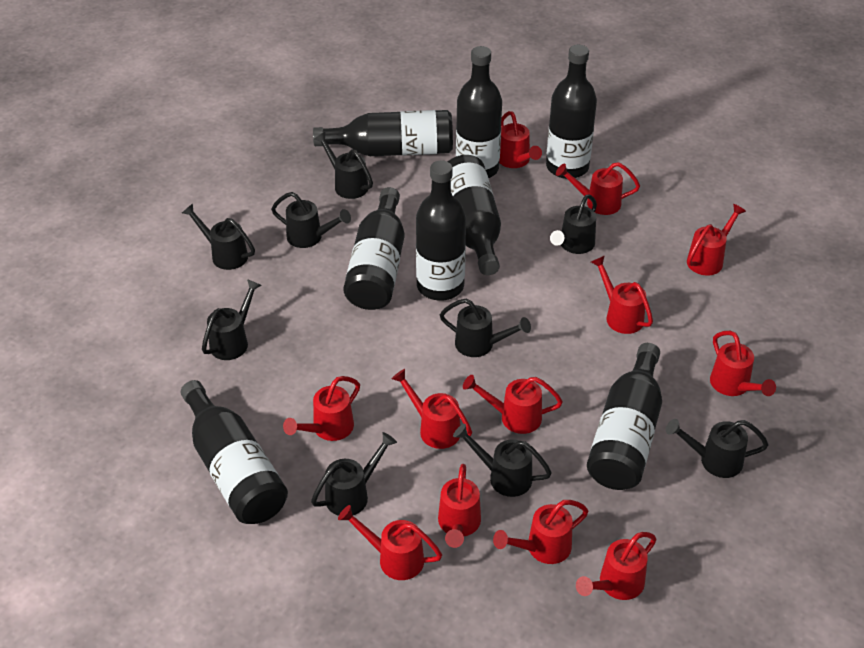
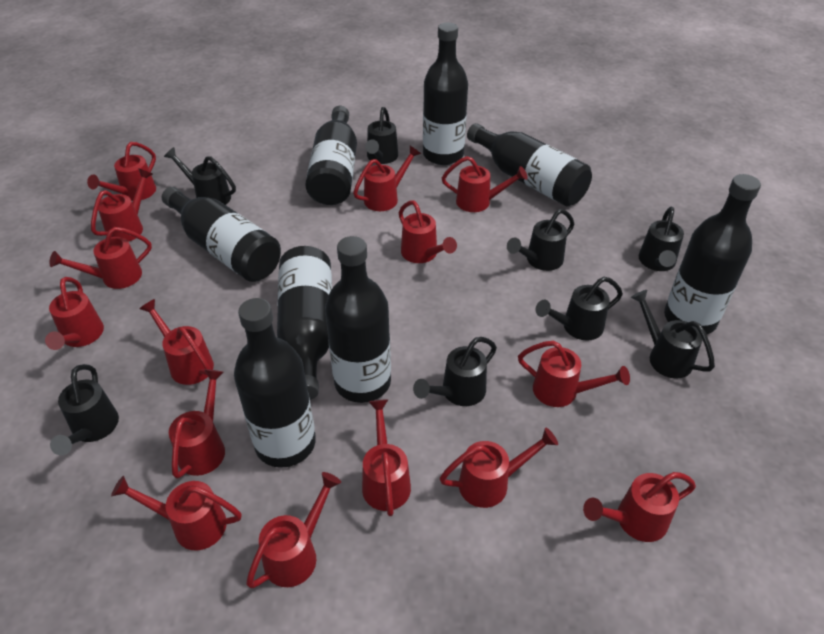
black watering can: [182,203,255,270] [202,279,262,360] [271,192,351,248] [311,432,397,516] [314,132,373,199] [440,298,531,357] [453,424,552,497] [550,194,597,254] [666,419,768,478] = 9 -> [50,364,119,455] [164,147,236,205] [365,107,398,164] [413,337,497,406] [507,209,574,271] [536,277,623,341] [631,290,715,378] [638,207,684,271] = 8
red watering can: [283,376,360,441] [338,505,442,580] [391,369,472,449] [438,464,481,548] [463,375,563,434] [493,500,588,564] [499,111,542,168] [556,162,640,215] [576,532,656,600] [591,255,653,334] [687,204,746,275] [710,331,776,396] = 12 -> [45,277,104,350] [49,227,152,289] [87,142,156,201] [91,168,153,242] [111,476,242,550] [139,299,214,385] [169,369,225,479] [246,472,341,588] [353,146,421,211] [362,399,411,516] [399,201,457,263] [440,428,558,508] [442,156,528,212] [518,341,630,407] [583,472,696,542] = 15

